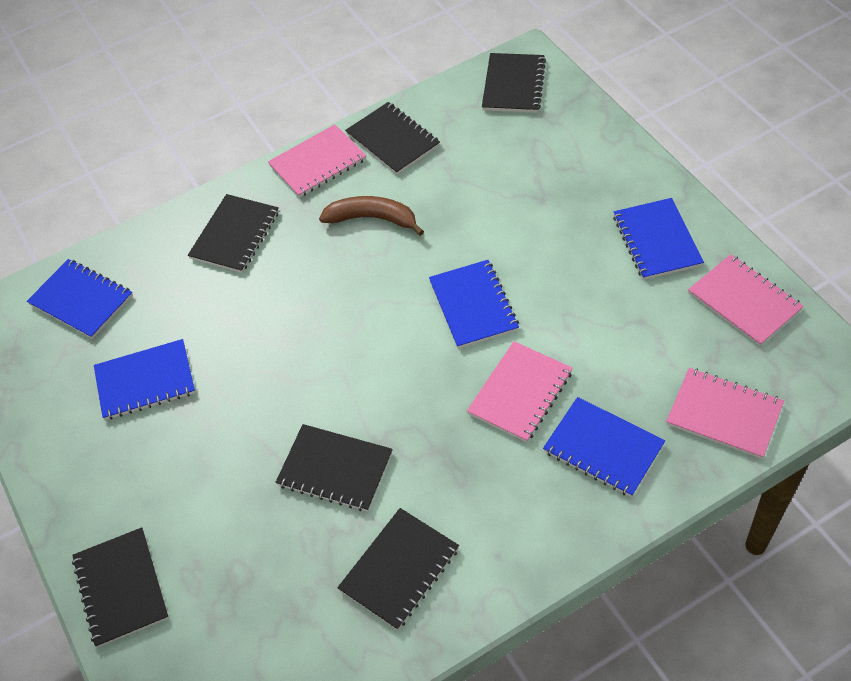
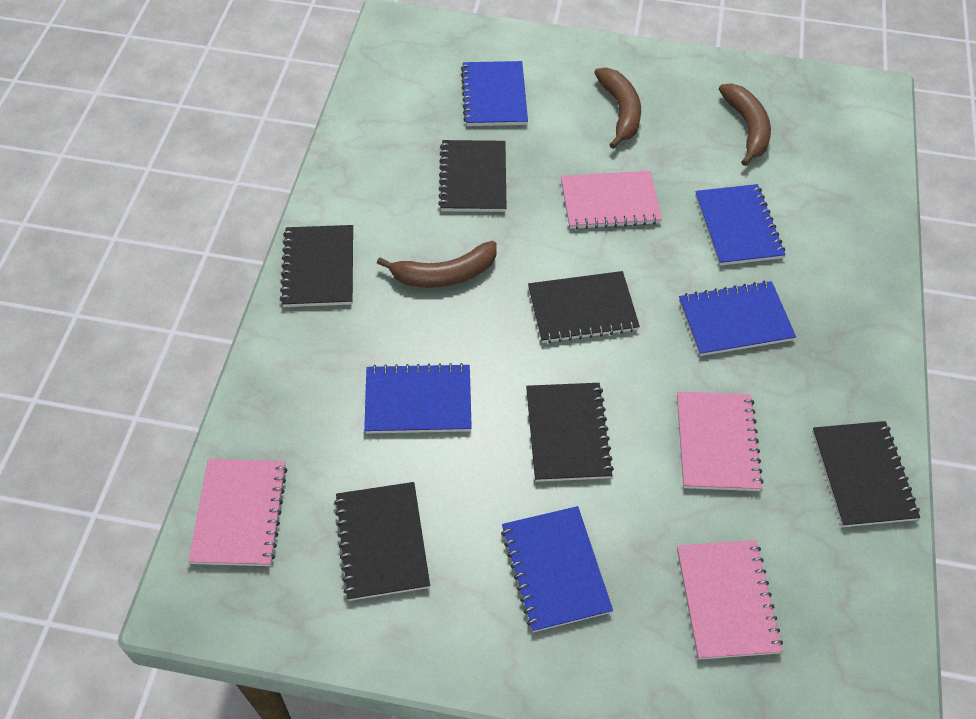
brown banana: [319,196,424,236] = 1 -> [377,241,497,288] [594,67,641,149] [719,83,771,166] = 3

